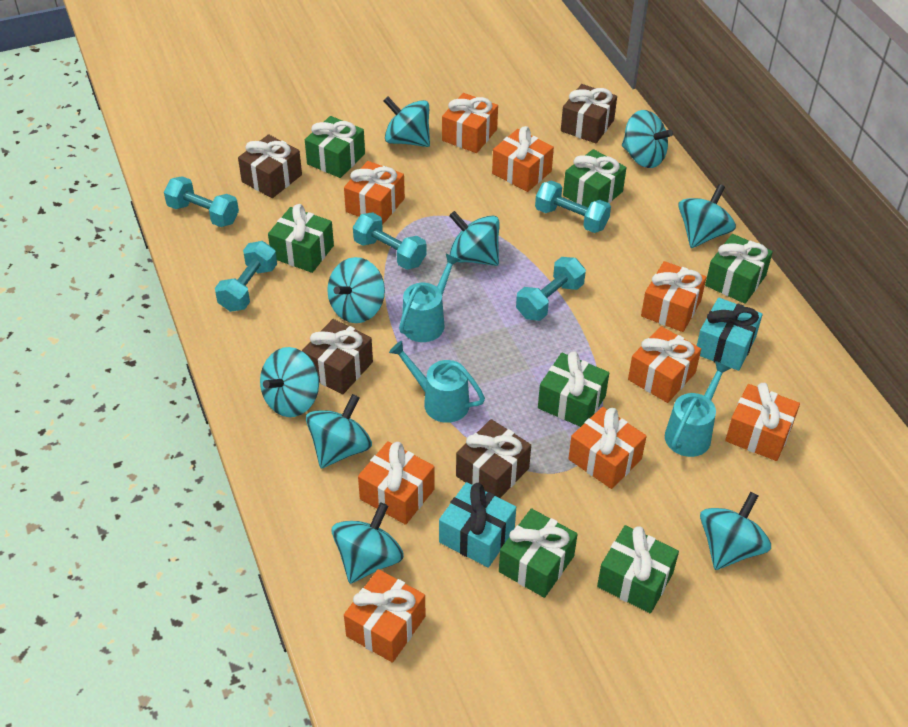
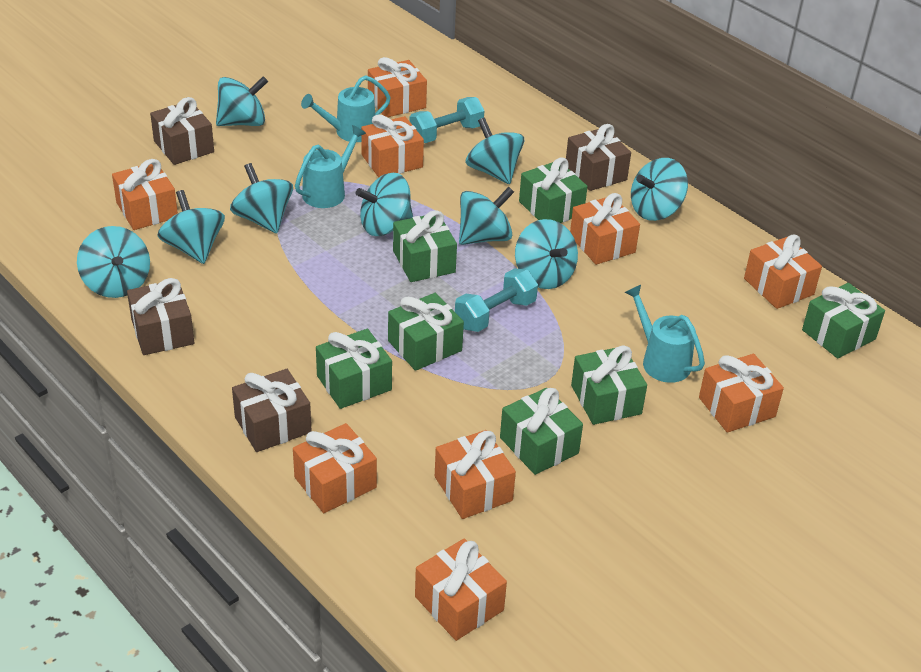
turquoise dumbbell: [164,176,239,227] [215,241,277,312] [353,212,426,270] [516,257,586,321] [535,180,611,233] = 5 -> [410,97,484,143] [455,268,538,332] = 2
turquoise gift: [439,482,516,568] [697,298,763,371] = 2 -> none = 0

